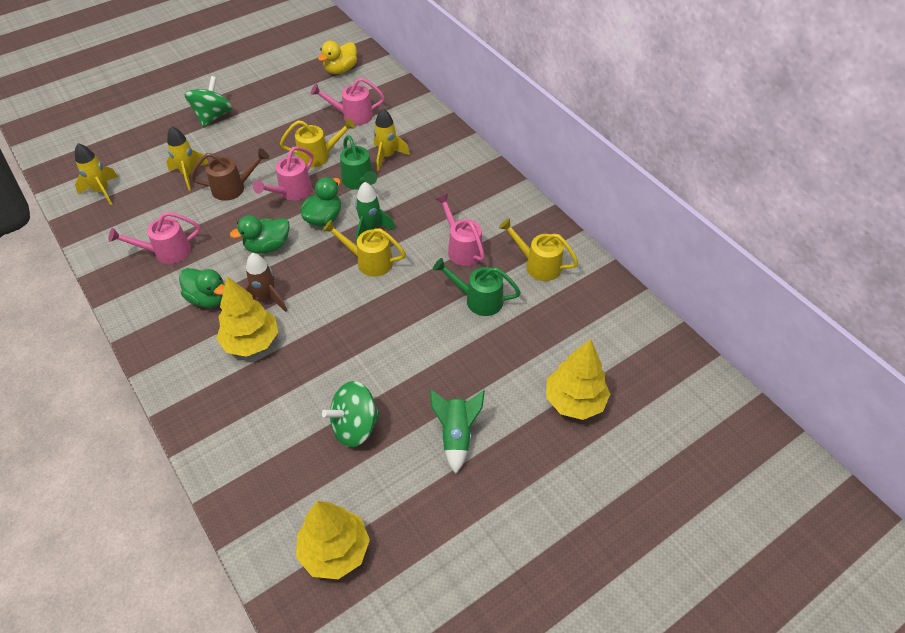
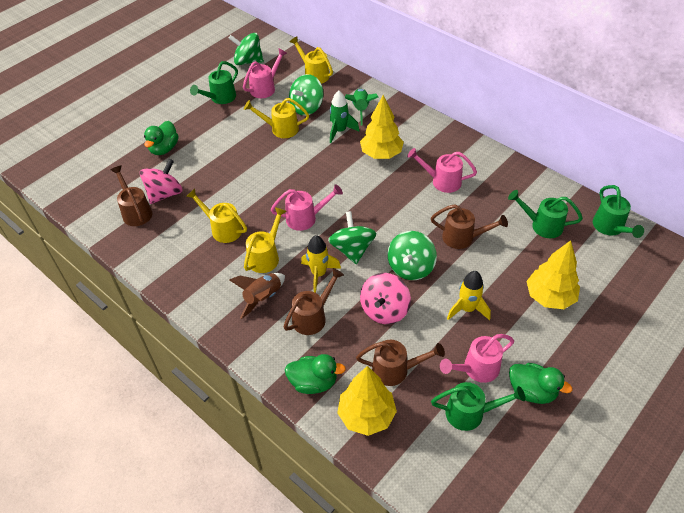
brown watering can: [190,148,269,201] = 1 -> [111,165,152,226] [283,268,344,335] [356,340,445,386] [431,204,508,249] = 4
green spinning top: [184,76,233,128] [322,381,381,447] = 2 -> [229,33,264,65] [289,74,324,116] [328,211,376,264] [387,231,437,280] = 4
green watering can: [340,135,377,190] [433,258,521,316] = 2 -> [190,61,238,104] [431,382,525,431] [508,190,583,238] [593,185,644,238] = 4
pink spinning top: none = 0 -> [140,159,182,204] [360,273,411,324] = 2
yellow duck: [318,41,357,74] = 1 -> none = 0
yellow rocket: [75,143,118,205] [166,126,208,191] [374,108,410,171] = 3 -> [301,235,341,293] [447,271,491,320] = 2
yellow watering can: [280,118,356,168] [322,220,406,277] [499,218,578,281] = 3 -> [186,188,247,243] [244,98,309,138] [244,207,286,273] [289,36,333,84] = 4

